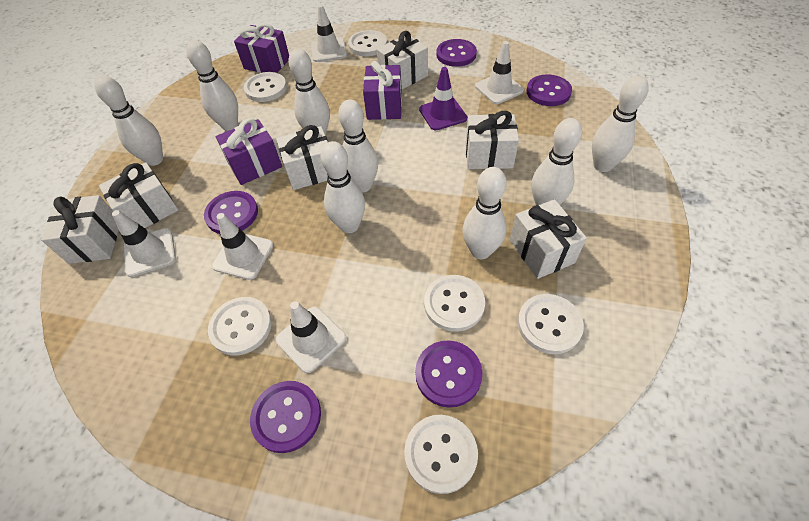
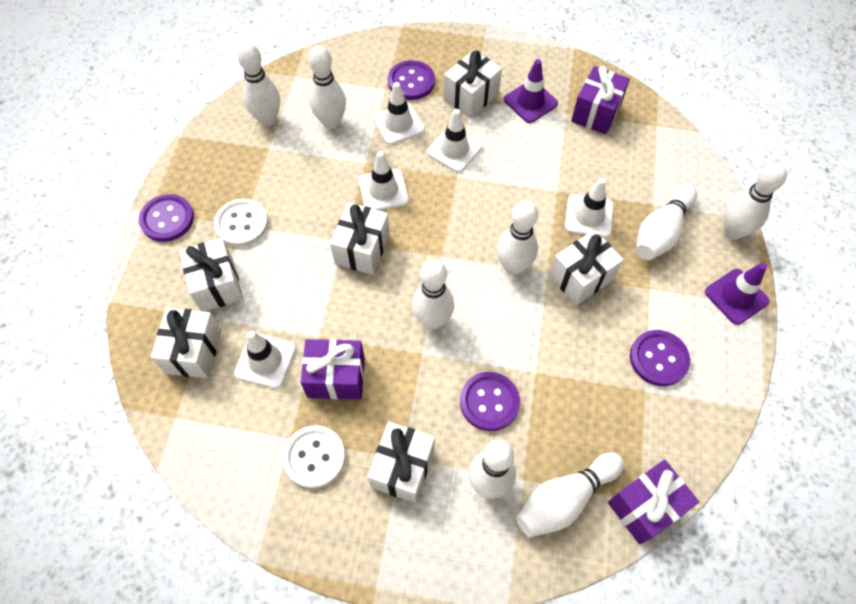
purple button: [204,191,258,234] [250,381,321,453] [415,340,482,408] [436,39,477,67] [526,74,572,106] = 5 -> [139,194,194,242] [388,60,435,100] [460,372,520,431] [630,330,690,386] = 4
purple traffic cone: [419,67,467,130] = 1 -> [504,59,558,123] [705,263,770,325] = 2
white button: [208,297,272,356] [244,72,287,102] [348,30,387,56] [404,415,478,494] [424,275,485,332] [518,294,584,354] = 6 -> [214,199,268,247] [283,425,345,489] = 2

